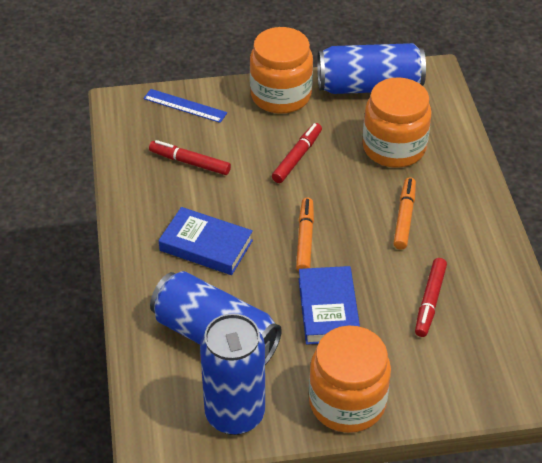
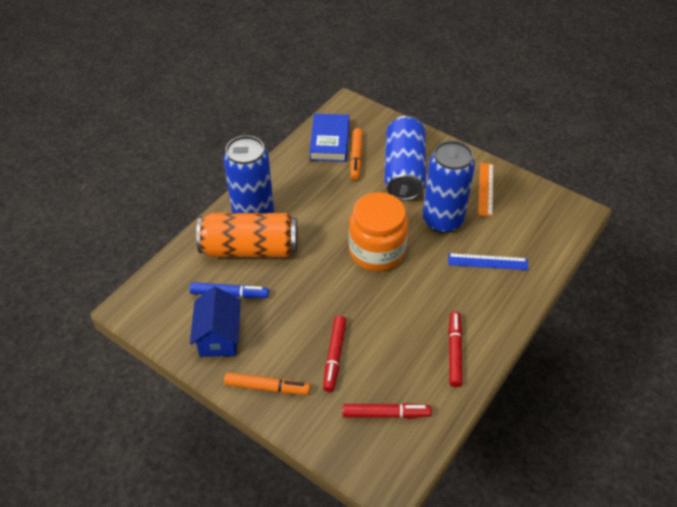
blue book: [159,207,253,275] [299,266,360,345] = 2 -> [310,114,349,162] = 1
blue house: none = 0 -> [190,286,241,357] = 1
blue marker: none = 0 -> [190,282,269,298] = 1
orange can: none = 0 -> [196,213,298,257] = 1
orange jar: [250,27,313,114] [309,326,391,433] [362,77,431,168] = 3 -> [349,192,408,271] = 1
orange ruler: none = 0 -> [478,163,494,217] = 1

